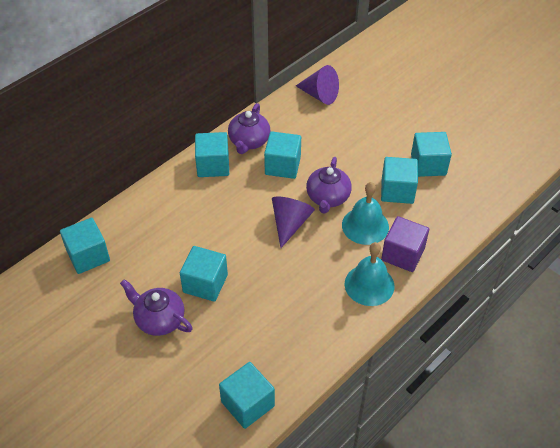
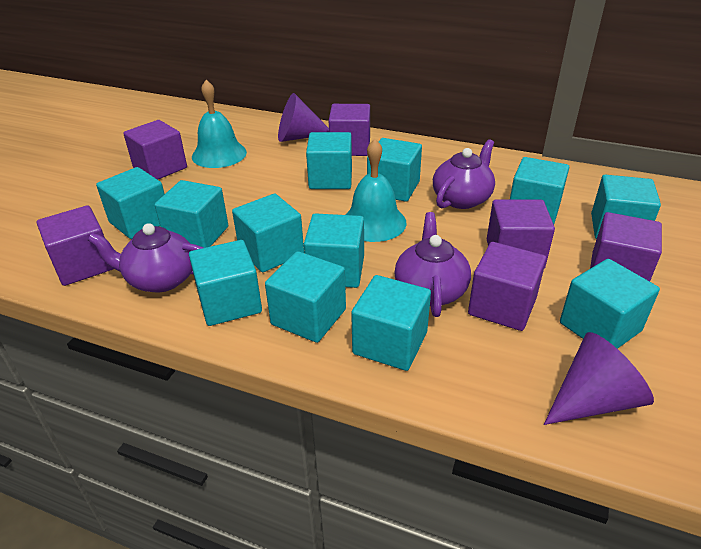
purple cube: [381,216,429,272] = 1 -> [37,205,113,286] [123,120,187,180] [329,104,370,156] [468,242,546,331] [487,199,555,269] [590,212,662,281] = 6
turquoise cube: [60,218,110,274] [180,246,228,302] [195,132,229,177] [219,362,275,429] [264,131,301,179] [381,157,418,204] [411,132,452,177] = 7 -> [96,167,165,239] [155,180,228,248] [189,240,262,326] [232,194,304,272] [265,251,346,343] [304,213,364,288] [306,132,352,189] [351,275,431,371] [367,138,422,202] [510,157,569,224] [560,259,660,349] [591,174,661,239] = 12

